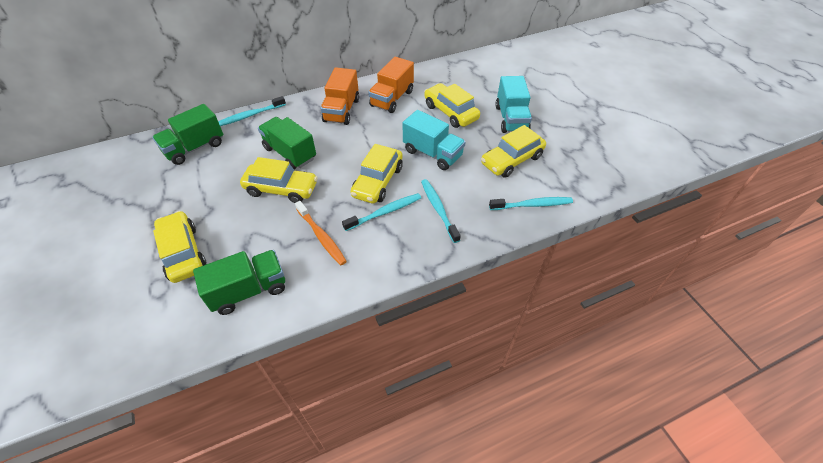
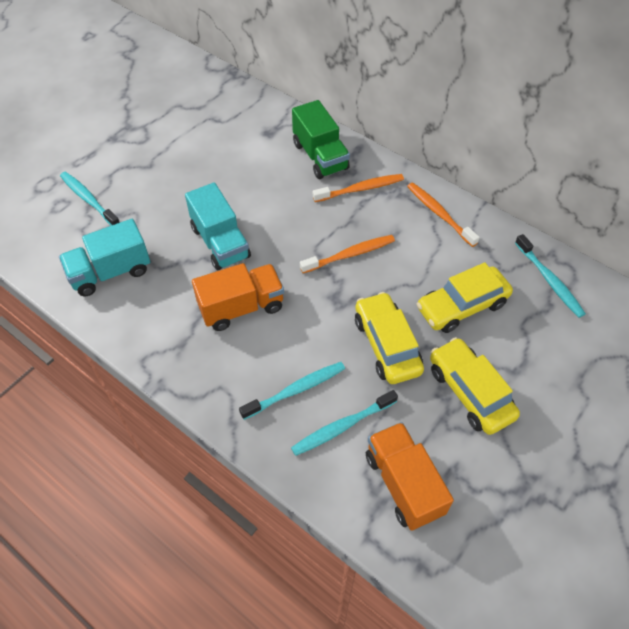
green truck: [152,104,223,165] [193,250,285,315] [258,117,316,170] = 3 -> [292,100,350,179] = 1
orange toothbrush: [295,201,347,265] = 1 -> [300,235,395,273] [313,174,404,202] [407,183,480,247] = 3
yellow car: [153,211,206,283] [240,157,318,203] [350,144,403,204] [424,83,480,128] [481,125,546,178] = 5 -> [355,292,424,384] [417,262,513,333] [430,337,520,435] = 3

